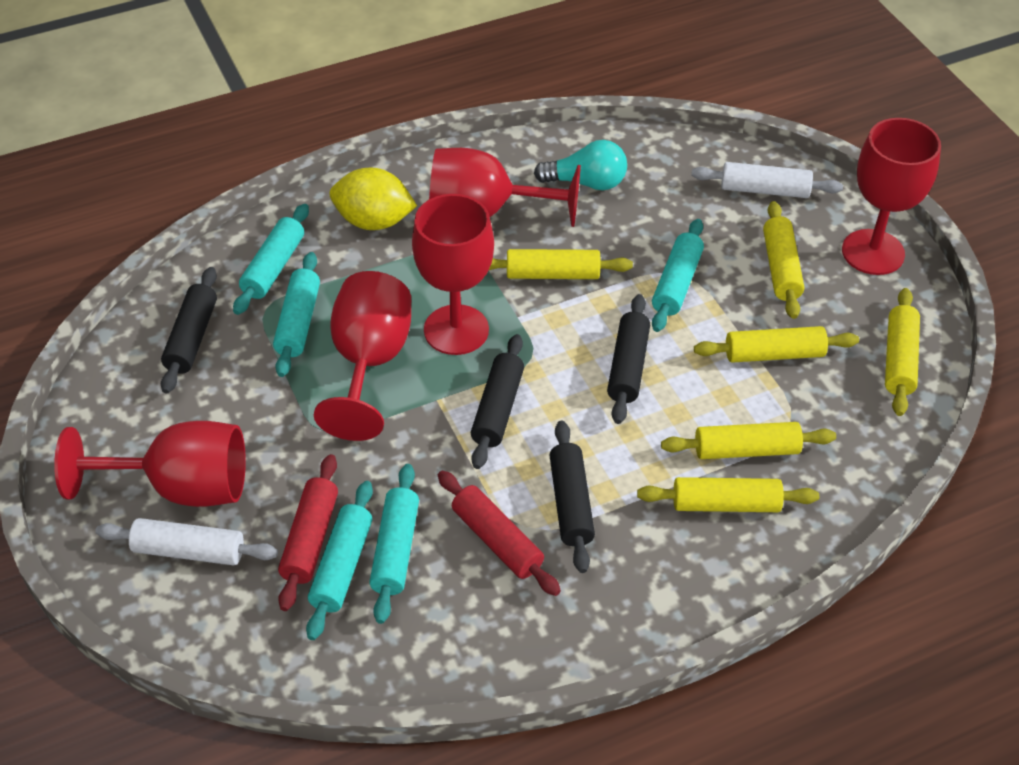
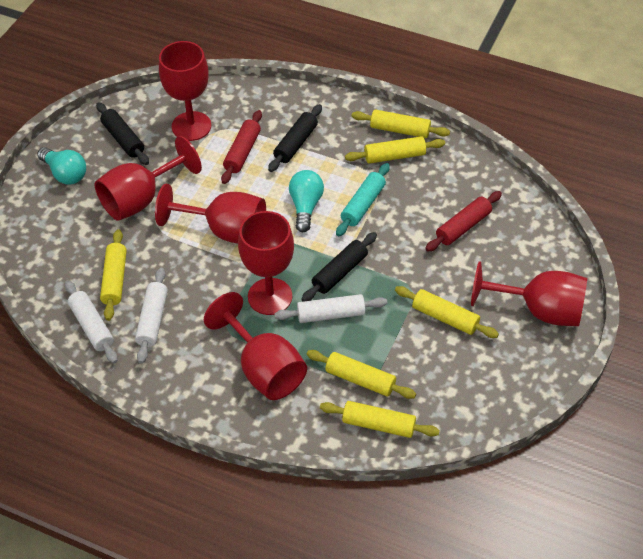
black rolling pin: [161,267,217,394] [471,334,524,469] [549,421,595,573] [607,294,650,424] = 4 -> [96,102,149,165] [268,104,322,172] [301,232,377,302] = 3
red goblet: [54,421,246,507] [314,271,411,441] [412,194,494,355] [429,148,581,227] [842,118,941,275] = 5 -> [95,136,202,221] [155,184,266,243] [159,41,211,141] [204,292,307,400] [238,211,294,315] [471,261,587,326] = 6
turquoise light bulb: [534,140,627,190] = 1 -> [37,147,86,185] [289,170,324,232] = 2
turquoise rolling pin: [233,204,309,315] [273,252,320,377] [306,481,373,640] [369,464,419,624] [652,219,704,332] = 5 -> [336,163,390,236] = 1
white rolling pin: [95,518,278,566] [691,162,843,198] = 2 -> [65,280,118,363] [135,268,168,363] [274,294,387,323] = 3
yellow lemon: [330,168,417,230] = 1 -> none = 0

